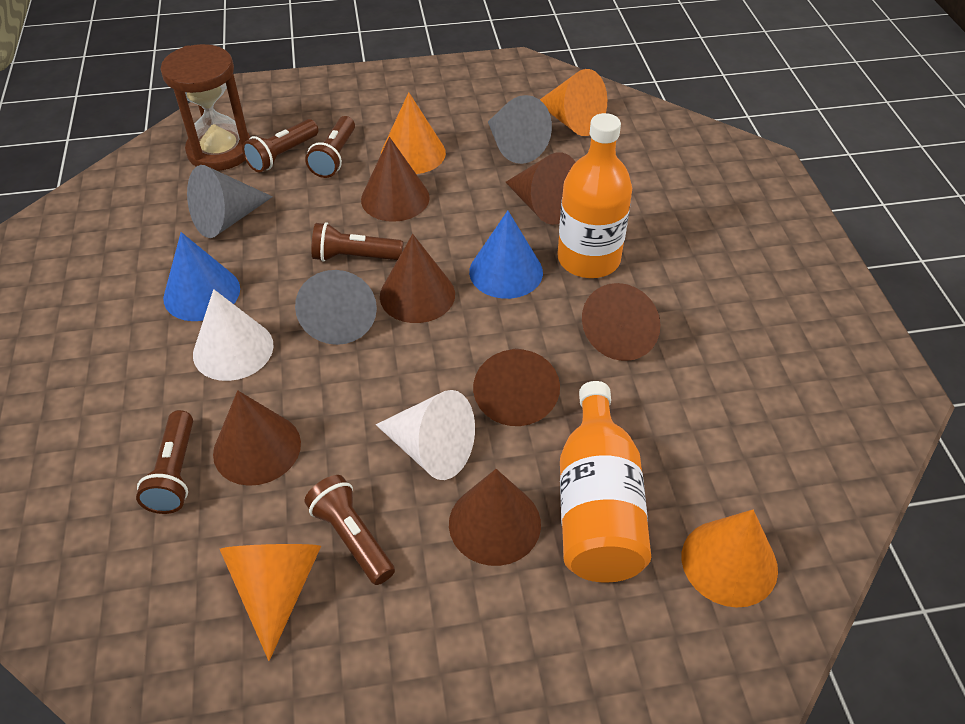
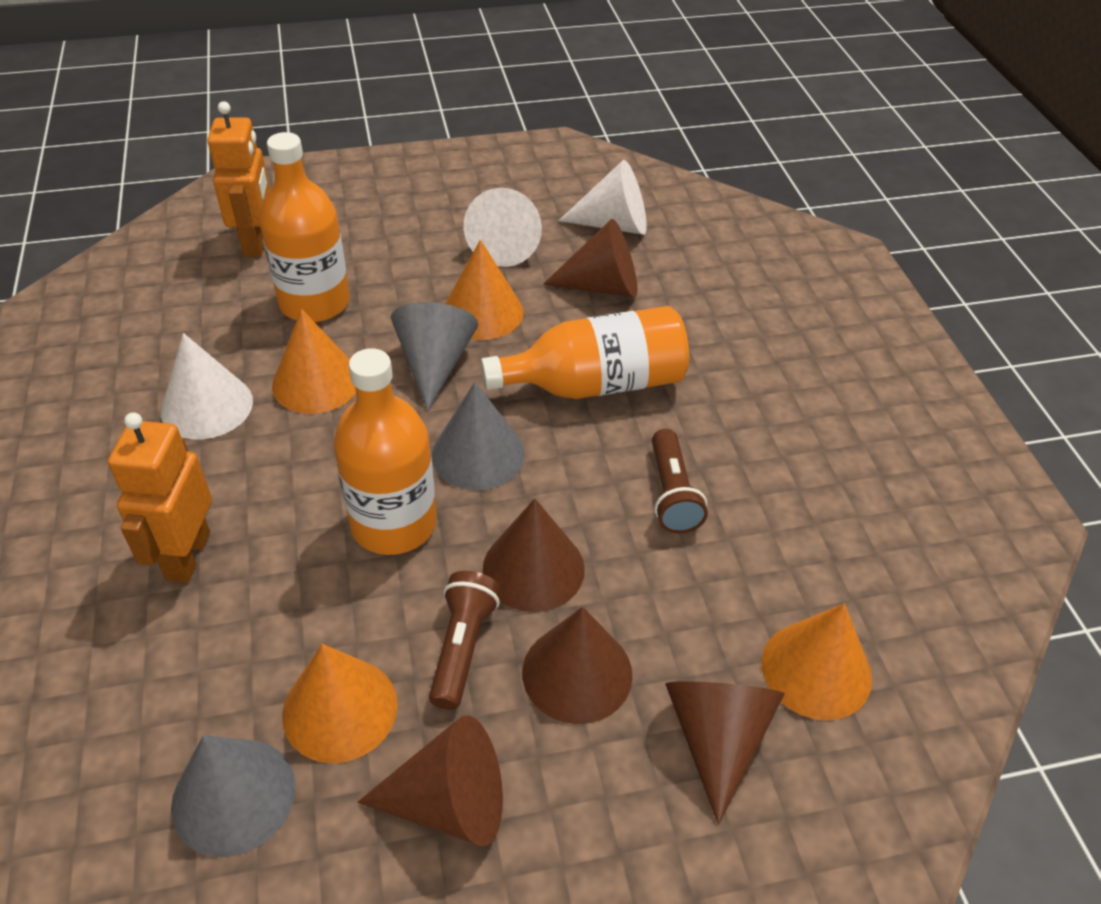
blue cone: [163,232,240,321] [469,211,543,299] = 2 -> none = 0
brown cone: [213,390,301,486] [361,137,430,222] [380,234,455,323] [449,469,541,566] [473,348,560,426] [506,152,575,225] [582,283,661,361] = 7 -> [357,716,503,846] [483,498,585,612] [522,607,633,724] [543,219,638,298] [665,681,785,824] = 5
brown flashlight: [136,410,193,514] [242,119,318,173] [304,475,395,585] [305,116,355,178] [311,222,404,262] = 5 -> [429,571,501,710] [652,429,708,534] = 2
brown hourglass: [160,44,251,171] = 1 -> none = 0
orange bottle: [557,113,632,278] [560,381,651,583] = 2 -> [259,132,350,322] [333,348,436,555] [481,306,689,399] = 3
orange robot: none = 0 -> [108,412,212,583] [207,101,270,257] = 2
white cone: [193,289,274,381] [376,390,475,480] = 2 -> [161,333,253,439] [464,188,542,267] [558,160,647,235] = 3

